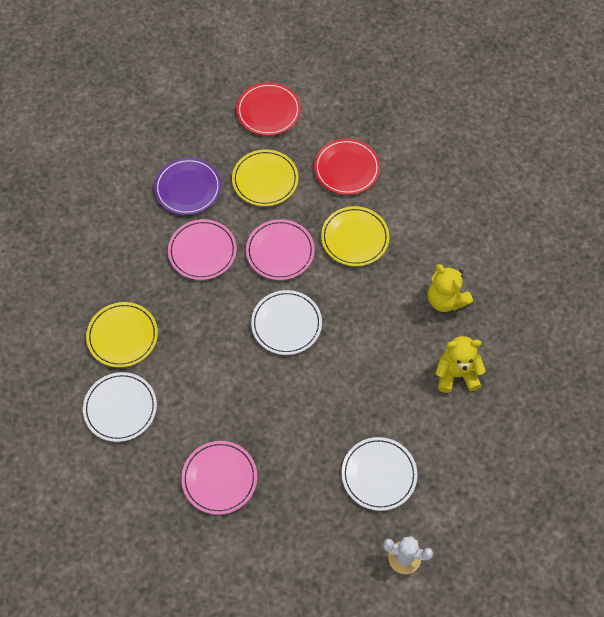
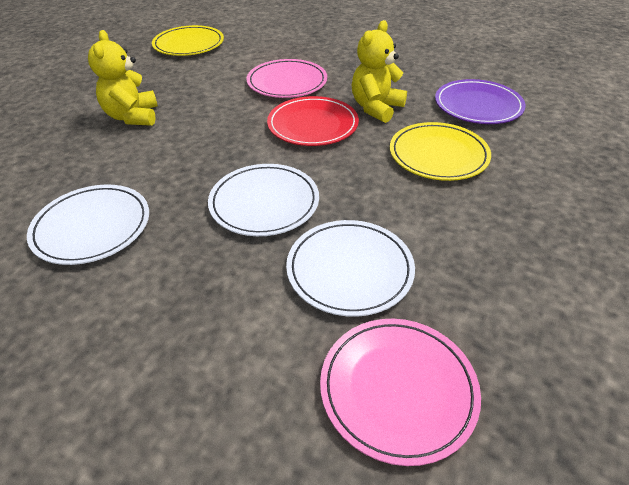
pink plate: [168,219,237,280] [181,441,257,515] [246,219,315,280] = 3 -> [246,59,327,98] [320,319,481,466] = 2
red plate: [236,82,301,136] [314,139,380,195] = 2 -> [267,96,359,146] = 1
white cactus: [383,536,433,574] = 1 -> none = 0
yellow plate: [86,302,158,368] [232,149,298,206] [321,206,389,266] = 3 -> [152,25,224,56] [390,122,491,181] = 2

